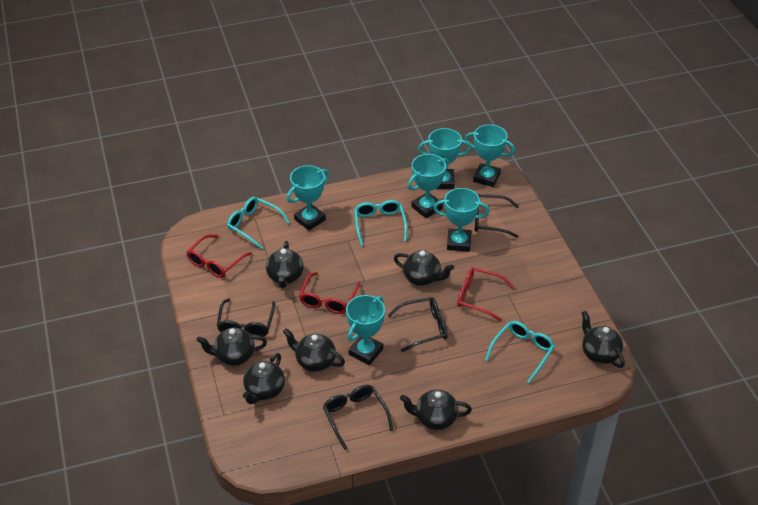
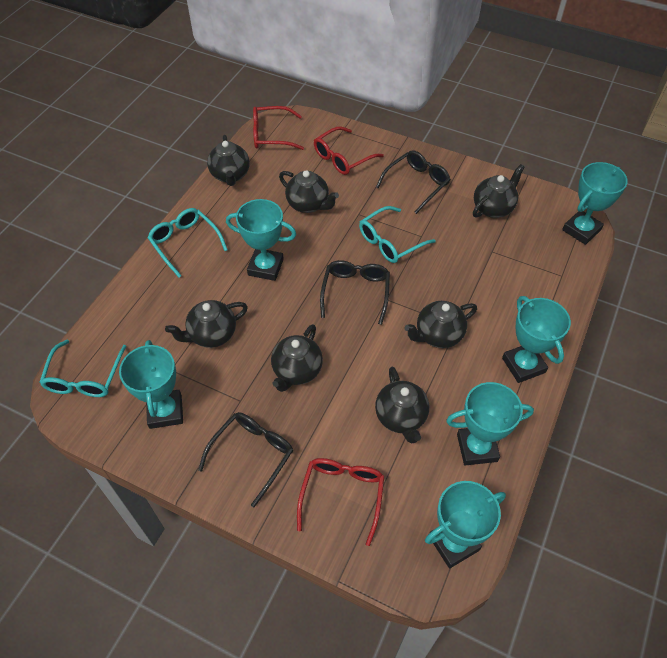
black glasses: [217,298,276,337] [323,385,394,450] [388,297,448,352] [475,194,519,238] = 4 -> [198,412,293,507] [320,260,390,325] [376,150,451,214] = 3

